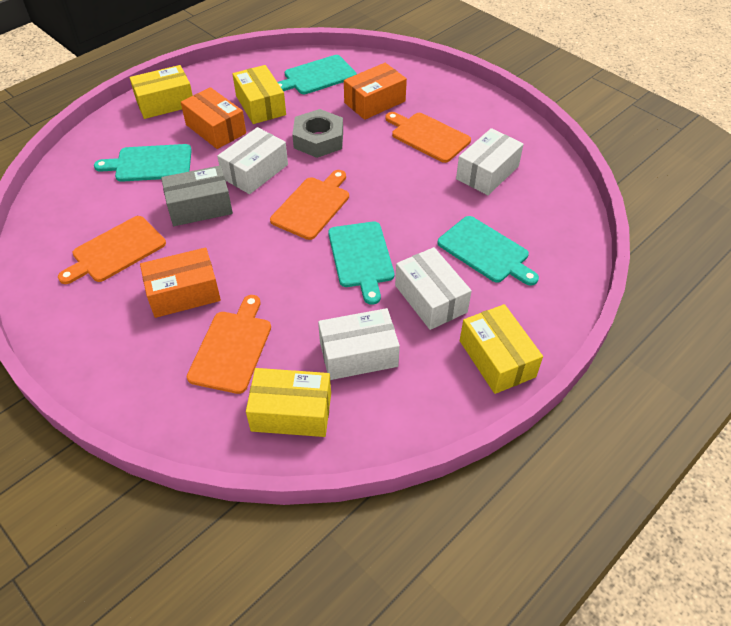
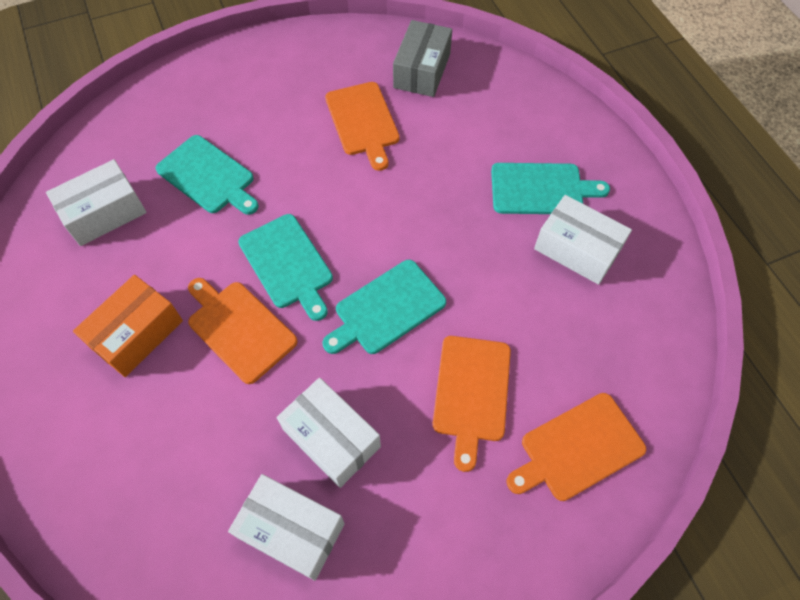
grey nut: [292,109,343,158] = 1 -> none = 0
orange box: [140,247,221,318] [181,87,246,149] [344,63,407,120] = 3 -> [73,275,183,377] = 1
yellow box: [130,65,193,119] [232,65,286,124] [246,368,331,437] [460,304,543,394] = 4 -> none = 0

